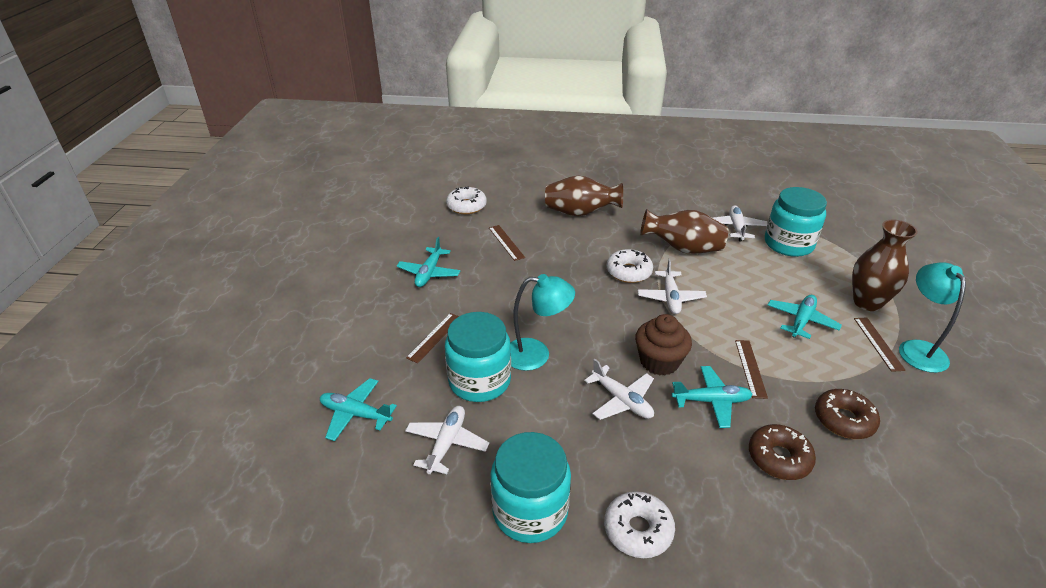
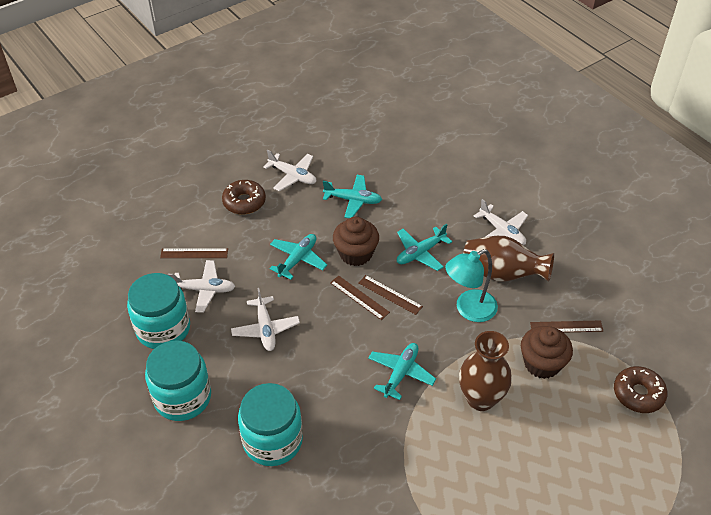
brown cupcake: [635,314,692,376] = 1 -> [333,217,379,266] [521,326,573,379] = 2
brown vase: [545,175,623,216] [640,209,728,254] [852,220,918,311] = 3 -> [459,331,512,411] [463,236,554,282] = 2
turquoise lamp: [510,274,575,371] [899,262,966,373] = 2 -> [445,249,498,322] = 1
white donut: [446,186,487,214] [604,491,675,558] [607,249,653,283] = 3 -> none = 0

